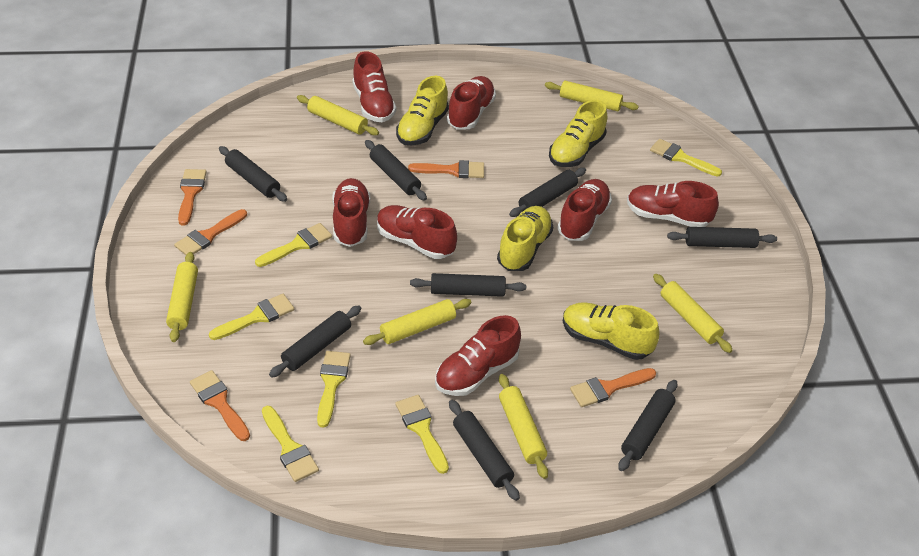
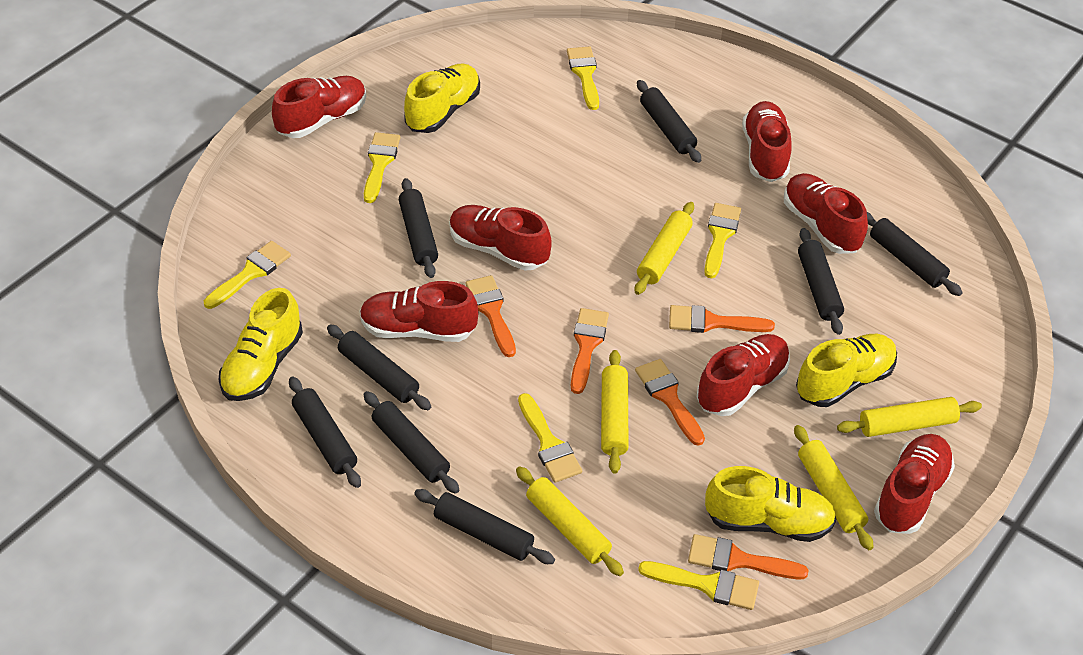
yellow rolling pin: [166,252,198,342] [297,95,379,135] [363,299,472,345] [499,374,548,479] [545,81,639,111] [653,274,733,353] = 6 -> [516,466,624,576] [601,350,628,474] [634,202,694,295] [794,425,873,550] [837,397,982,437] = 5

